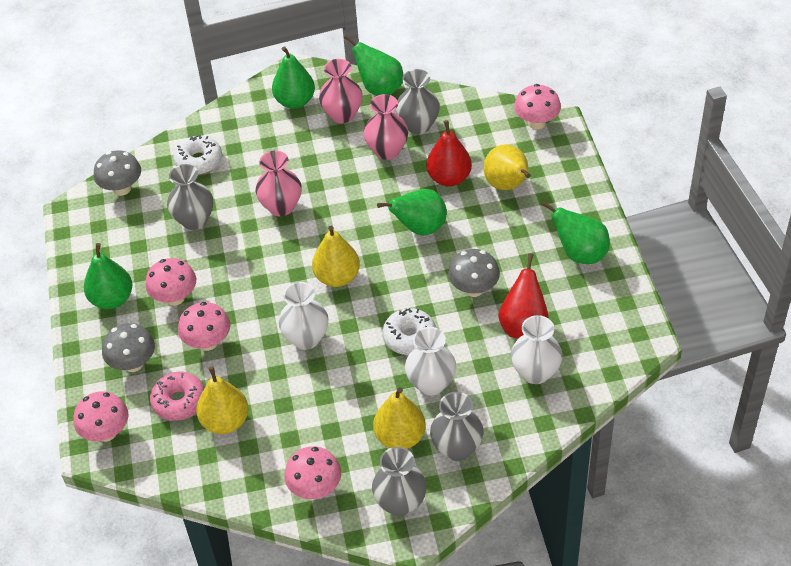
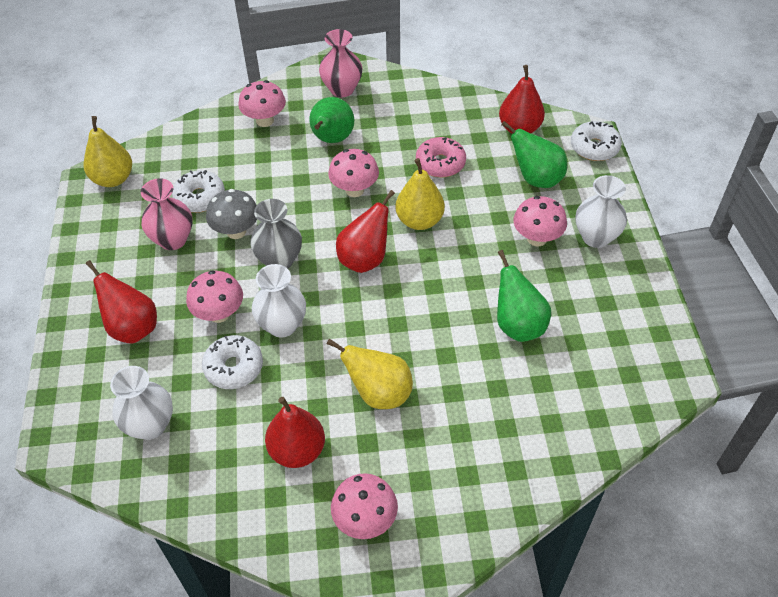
green pear: [84,243,132,309] [272,46,315,109] [344,35,403,96] [377,189,447,236] [541,201,610,264] = 5 -> [309,97,354,143] [497,250,551,342] [501,121,567,188] = 3
grey mushroom: [94,150,141,196] [102,323,155,372] [448,249,500,297] = 3 -> [206,189,257,239] = 1
grey vase: [167,164,213,230] [372,447,427,516] [396,69,440,134] [430,392,484,461] = 4 -> [250,199,302,269] = 1
pink vase: [255,150,302,217] [319,59,362,123] [364,94,408,160] = 3 -> [141,178,193,250] [319,29,363,97] = 2
red pear: [426,120,472,187] [498,253,549,338] = 2 -> [86,260,157,344] [265,397,325,468] [336,190,395,273] [499,65,545,134] = 4
white donut: [174,135,222,175] [382,308,436,355] = 2 -> [172,170,225,213] [202,335,263,389] [571,121,622,161] = 3
yellow pear: [196,366,249,434] [312,226,360,287] [373,387,426,449] [483,144,531,190] = 4 -> [84,116,132,187] [327,338,413,409] [395,158,445,230] = 3

